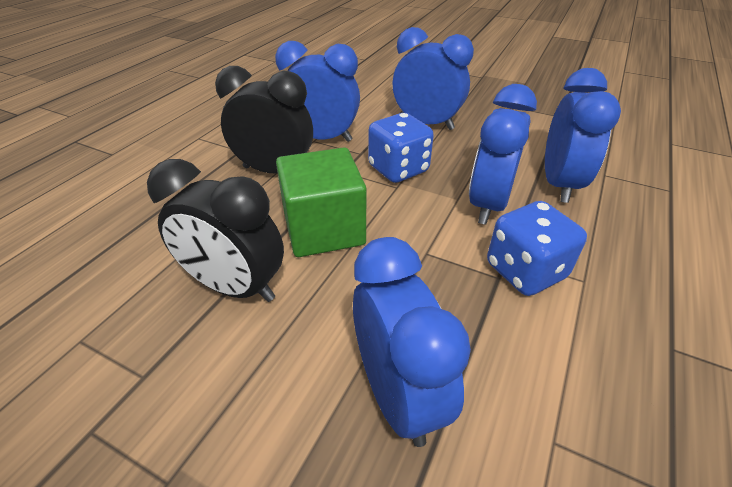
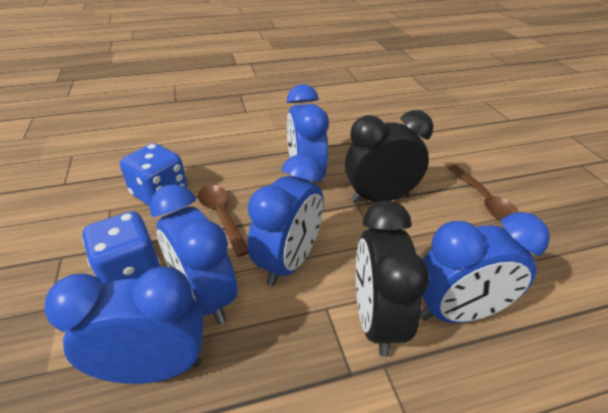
brown spoon: none = 0 -> [198,185,248,257] [448,165,519,220] = 2
green cube: [276,147,366,257] = 1 -> none = 0

